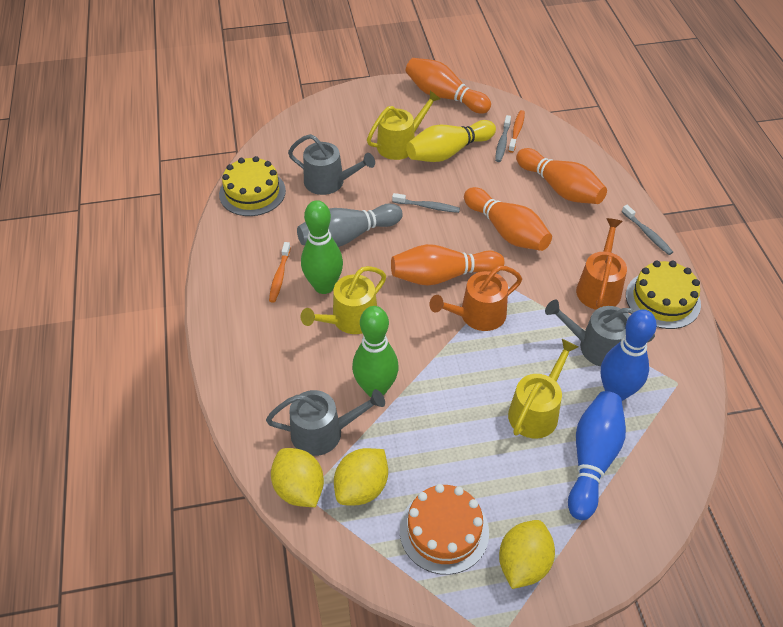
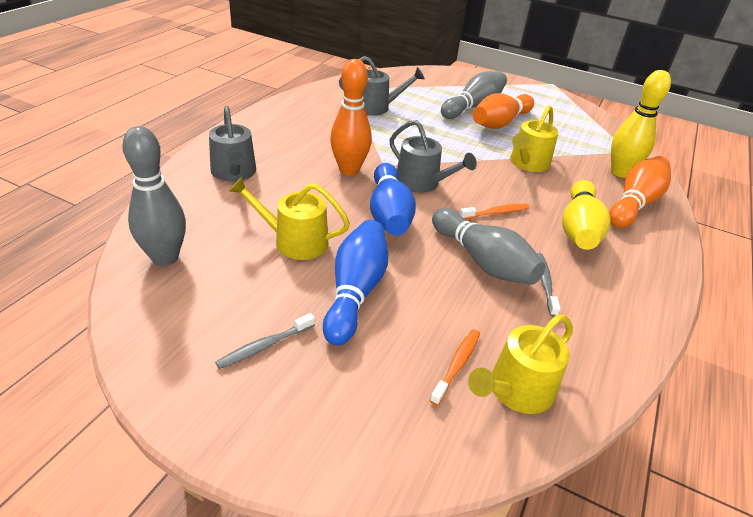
green bowling pin: [301,200,343,294] [352,306,399,397] = 2 -> none = 0
grey bowling pin: [297,203,403,247] = 1 -> [122,126,186,266] [432,208,545,285] [441,71,507,119] = 3
grey toothbrush: [392,193,460,213] [495,115,511,162] [622,205,673,255] = 3 -> [215,313,315,369] [537,253,561,317] = 2
orange bowling pin: [391,244,505,286] [406,58,491,114] [464,187,552,251] [516,148,607,204] = 4 -> [330,59,372,176] [472,93,534,129] [609,156,671,228] = 3
orange cake: [400,484,489,575] = 1 -> none = 0
orange watering can: [429,266,522,331] [576,218,627,310] = 2 -> none = 0
yellow bowling pin: [406,120,496,162] = 1 -> [562,180,611,250] [611,70,671,178] = 2
yellow cake: [219,156,286,216] [626,261,701,329] = 2 -> none = 0
yellow lemon: [271,448,324,507] [334,448,388,505] [499,520,555,589] = 3 -> none = 0

